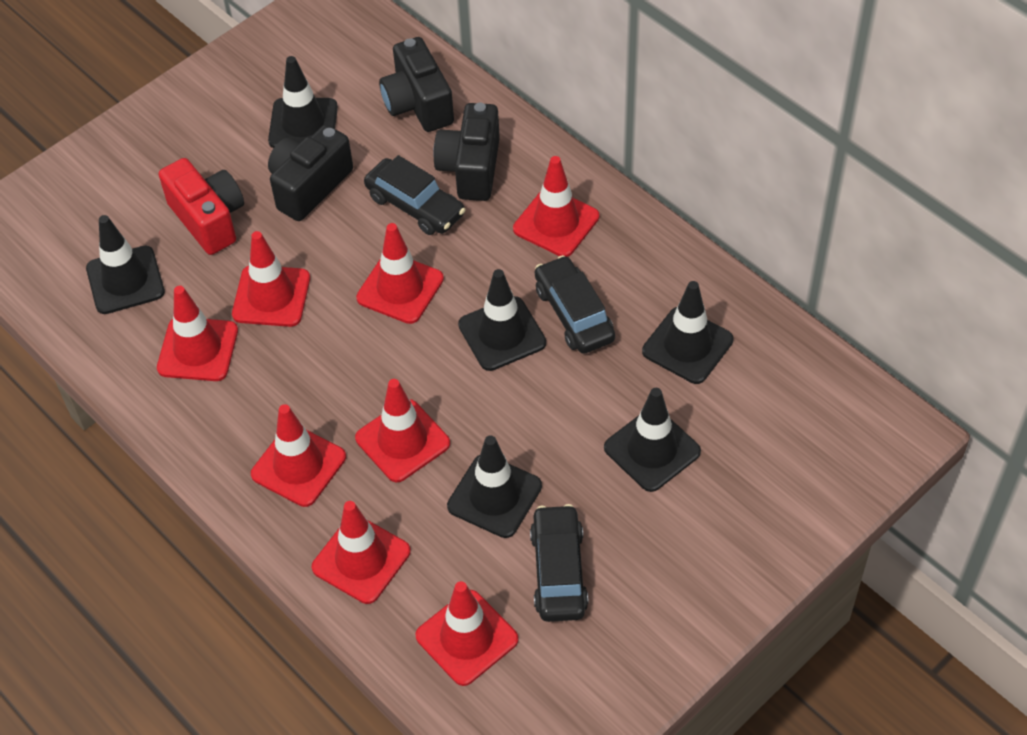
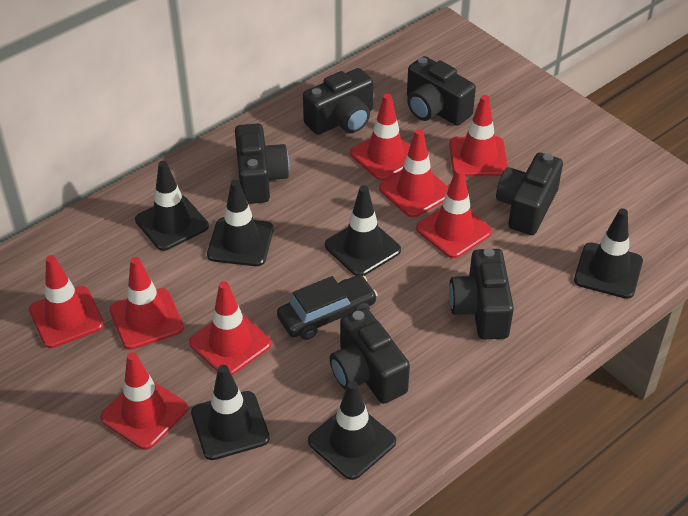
black camera: [268,125,353,221] [379,37,454,132] [433,103,500,201] = 3 -> [235,123,289,204] [303,68,373,135] [330,308,410,404] [407,56,476,126] [449,248,514,340] [496,152,563,235] = 6
black car: [364,155,465,235] [530,504,589,622] [535,255,615,354] = 3 -> [277,275,378,340] = 1
red camera: [159,158,244,255] = 1 -> none = 0

